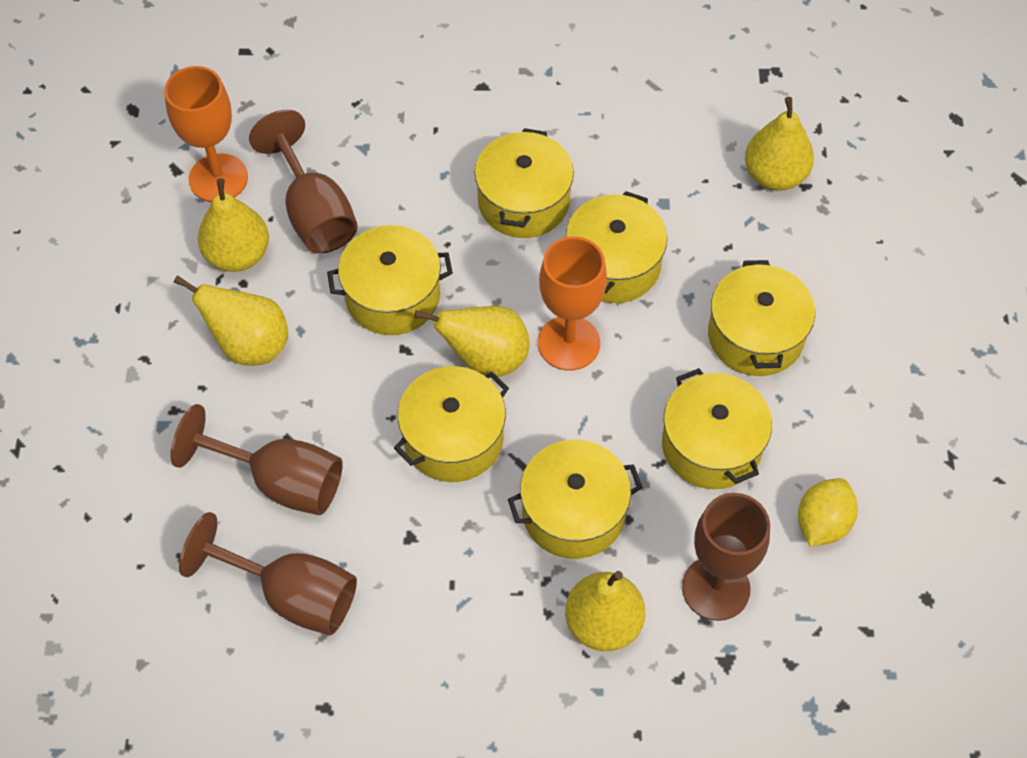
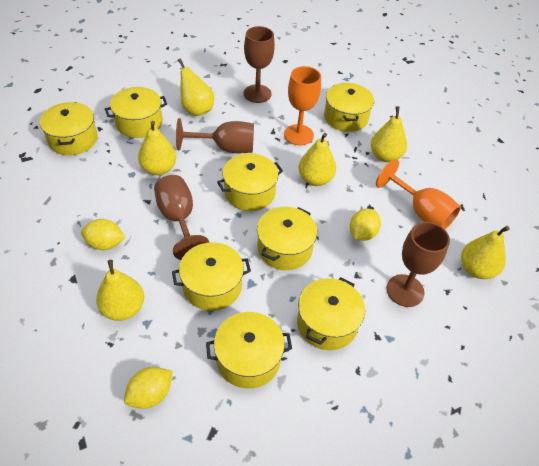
yellow lemon: [798,478,858,546] = 1 -> [81,219,126,250] [124,367,173,409] [350,209,381,241] = 3
yellow pear: [174,275,288,366] [198,178,269,272] [415,306,530,378] [565,571,645,651] [745,97,814,191] = 5 -> [96,260,144,321] [138,121,176,175] [178,59,214,116] [299,133,336,186] [371,106,407,162] [461,226,510,279] = 6
yellow pot: [327,225,453,335] [394,366,509,482] [475,128,574,238] [508,440,643,559] [566,191,667,303] [662,368,772,489] [708,260,815,376] = 7 -> [40,102,98,155] [105,87,167,138] [172,242,251,311] [206,312,292,389] [217,153,283,211] [257,207,317,270] [297,277,365,350] [324,83,374,132] = 8

